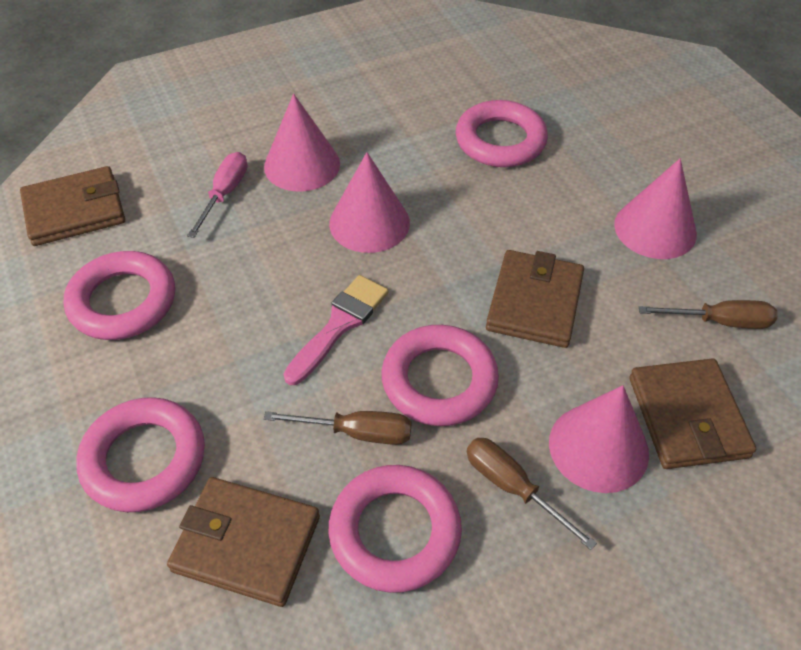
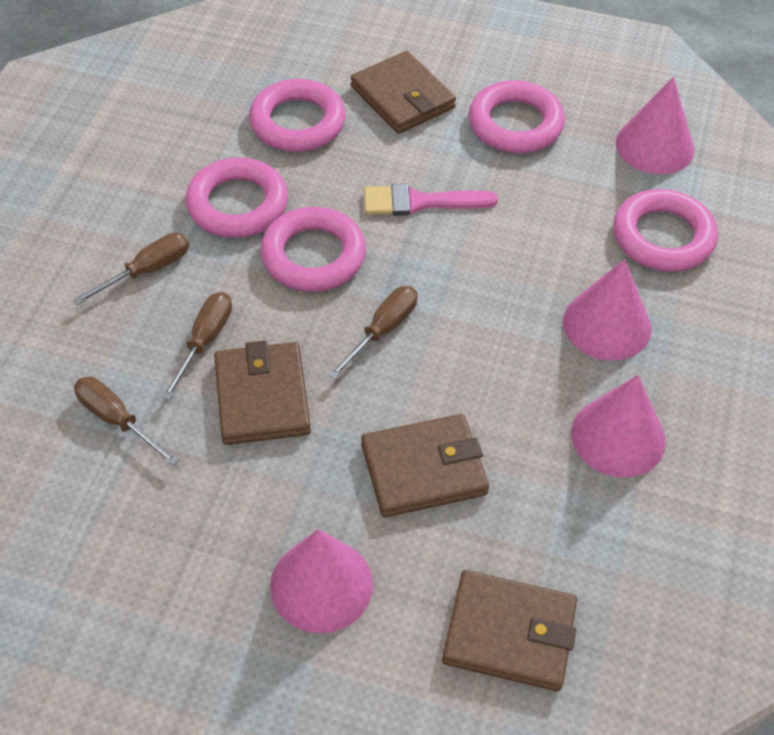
brown screwdriver: [264,411,411,445] [467,438,597,550] [639,300,777,329] = 3 -> [73,233,189,305] [74,377,179,466] [161,292,232,400] [328,286,418,379] = 4
pink screwdriver: [187,152,248,238] = 1 -> none = 0

